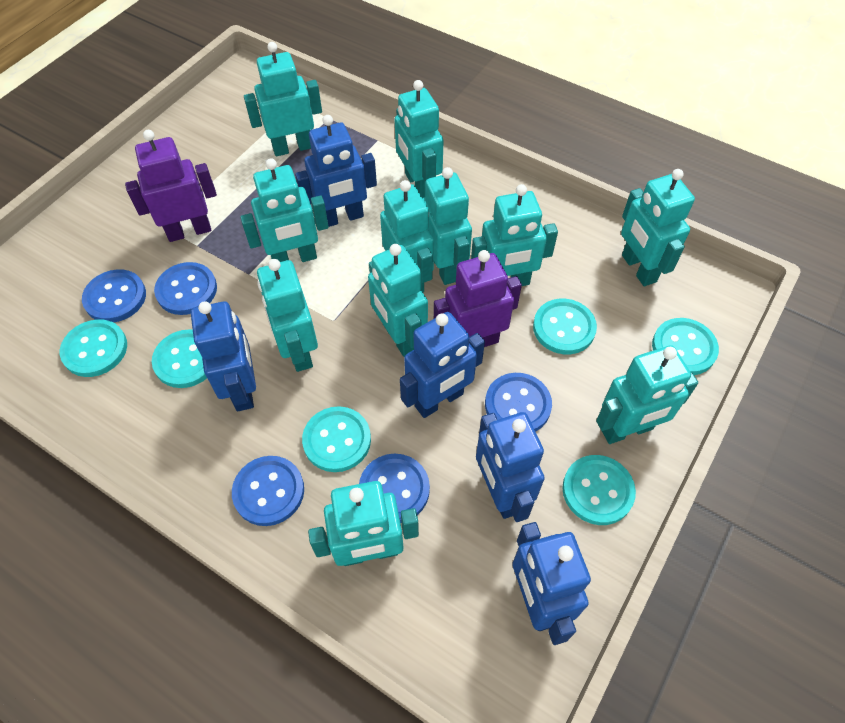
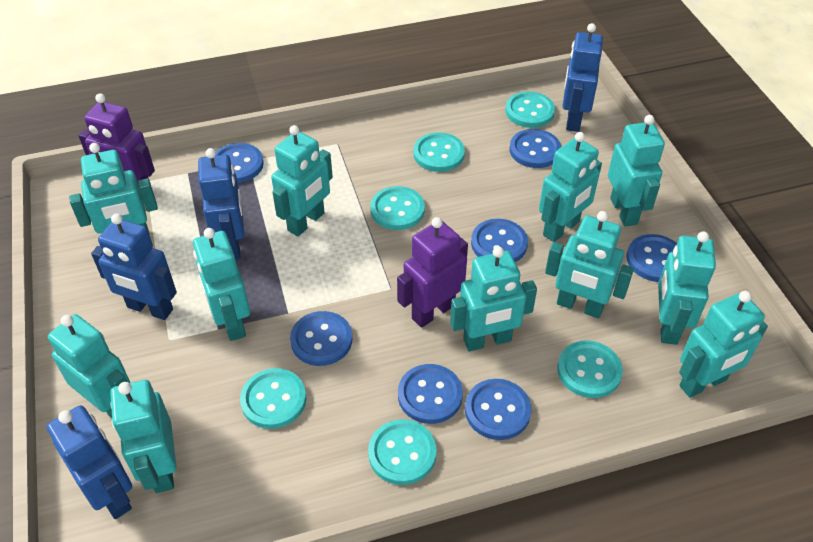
blue button: [82,269,146,322] [154,262,217,315] [232,456,304,526] [359,454,430,523] [485,373,552,432] = 5 -> [215,143,264,183] [290,311,352,366] [398,364,463,424] [465,379,531,440] [471,219,528,262] [509,129,561,168] [626,234,677,282] = 7
blue robot: [191,301,256,411] [295,115,377,227] [400,312,485,418] [476,412,545,522] [513,522,591,645] = 5 -> [46,405,132,519] [91,214,177,320] [198,148,244,259] [563,23,603,132] = 4

